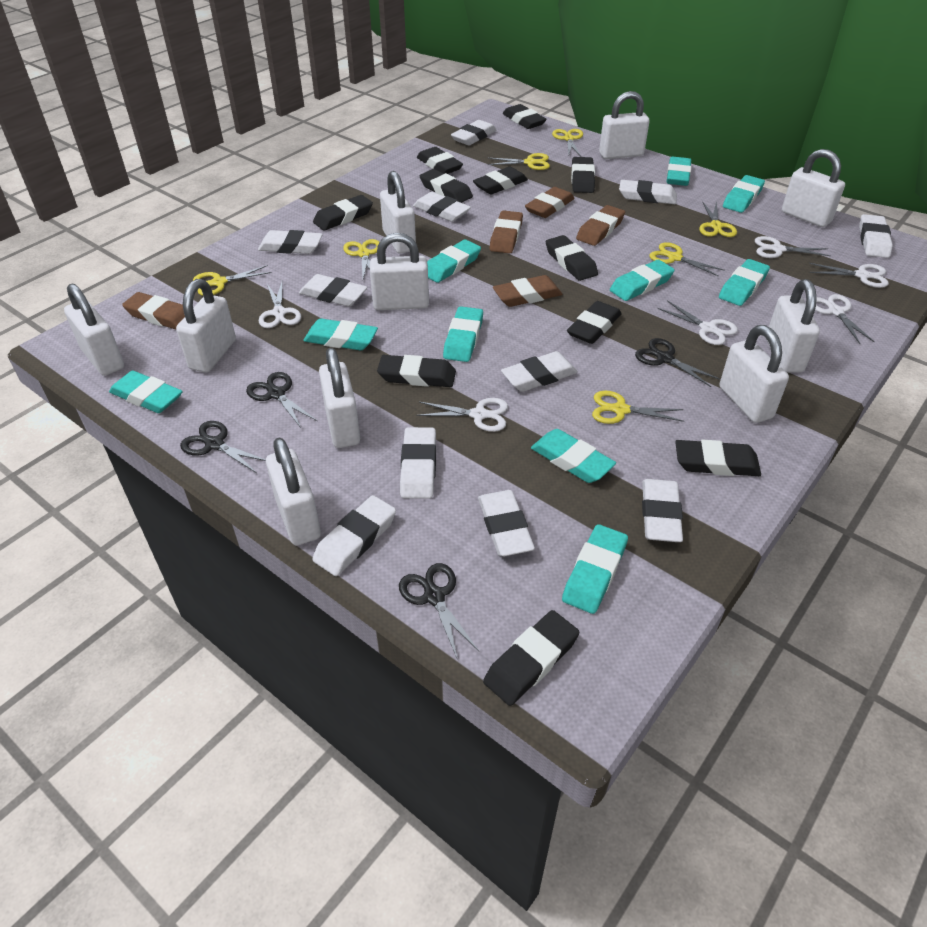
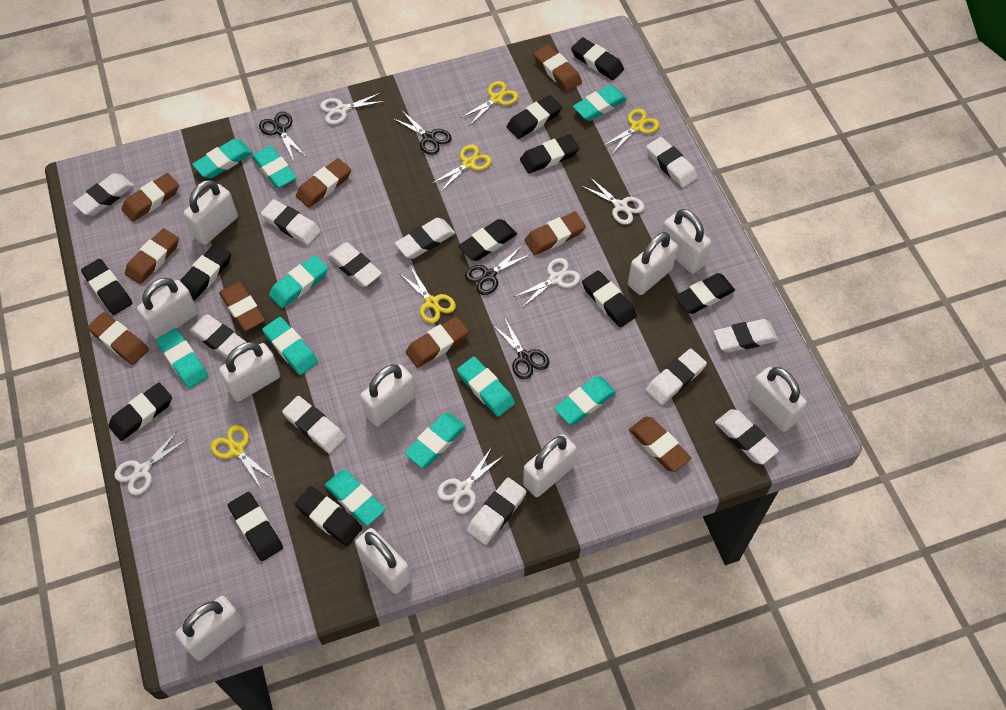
brown eraser: [122,292,185,329] [489,210,523,253] [493,275,562,307] [525,187,574,218] [576,205,625,246] = 5 -> [87,312,149,365] [122,173,179,222] [125,228,179,284] [219,282,265,331] [296,158,351,208] [406,316,469,368] [524,212,586,255] [534,45,582,92] [629,416,691,472] = 9
white scissors: [259,282,301,328] [416,398,508,432] [657,300,738,345] [755,236,831,258] [809,263,889,288] [815,294,875,344] = 6 -> [114,430,186,495] [320,92,386,125] [437,447,503,514] [514,258,581,307] [582,177,645,225] = 5
yellow scissors: [193,265,272,296] [343,239,380,278] [488,153,550,170] [552,129,583,157] [592,391,684,424] [649,242,725,277] [699,201,737,237] = 7 -> [211,425,273,490] [400,267,456,324] [431,144,492,193] [460,81,519,126] [603,109,660,154] = 5

